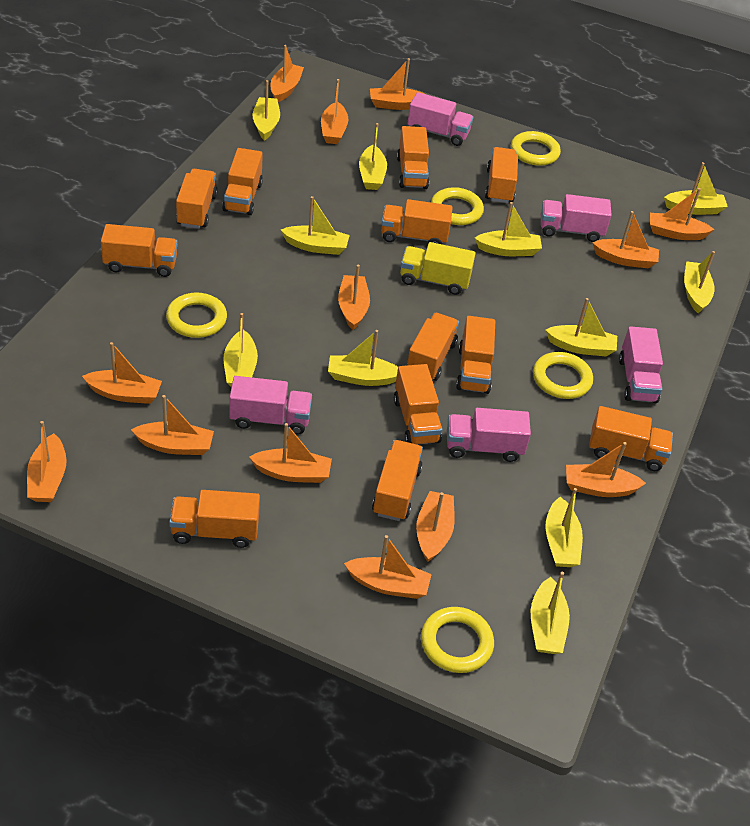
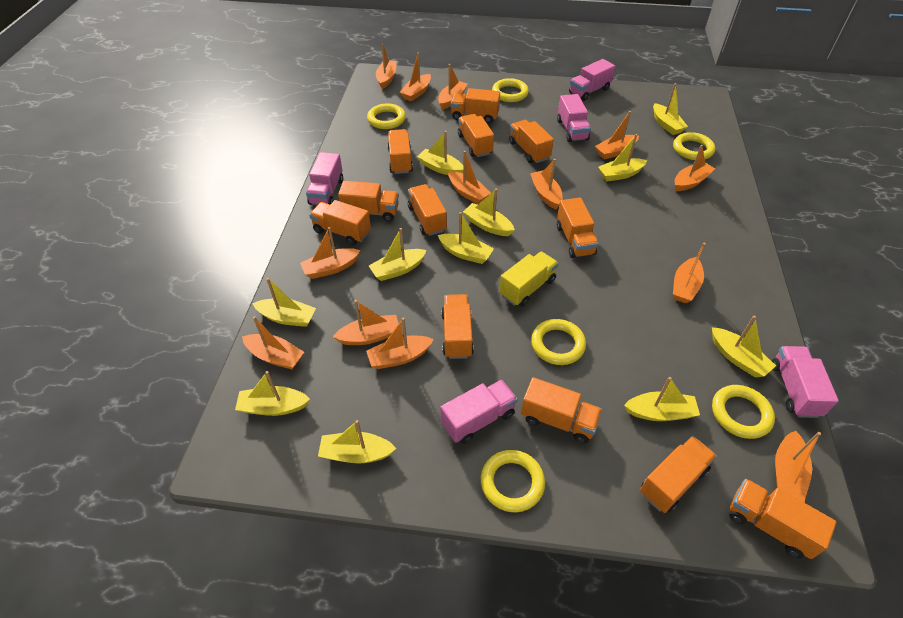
yellow ring: [166,293,227,338] [421,607,494,673] [431,187,484,225] [511,131,561,166] [533,352,593,399] = 5 -> [367,104,406,129] [481,450,545,512] [492,78,529,102] [531,319,586,365] [673,132,715,160] [712,385,775,439] = 6

